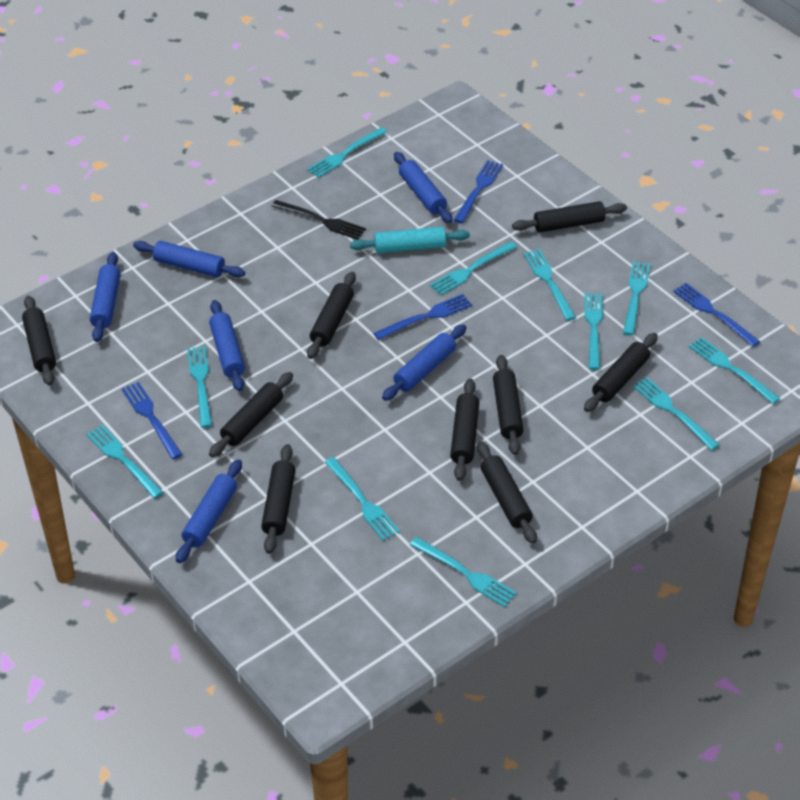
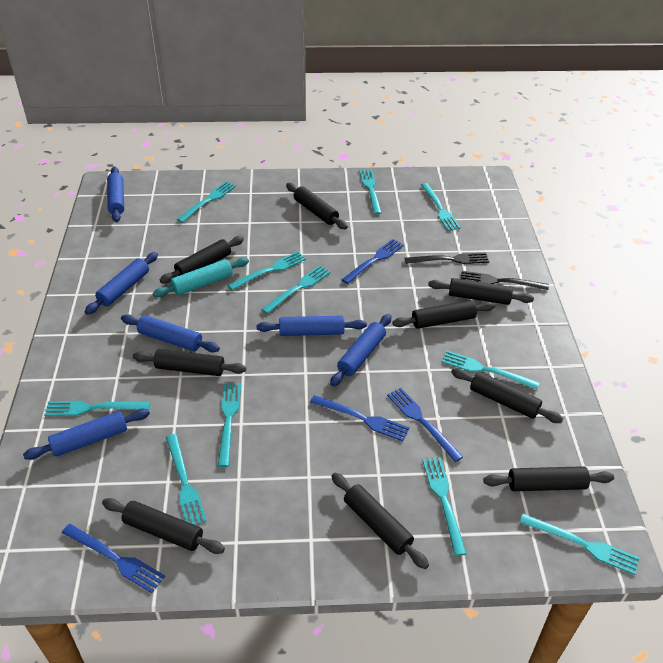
black fork: [272,200,366,239] = 1 -> [404,252,489,264] [461,271,549,290] = 2

